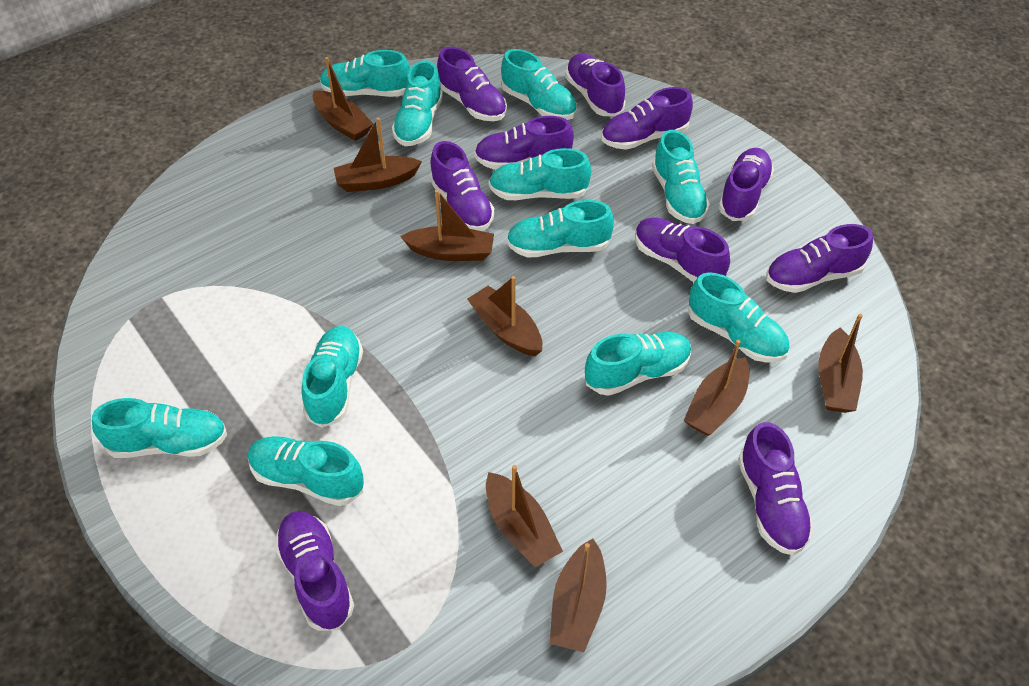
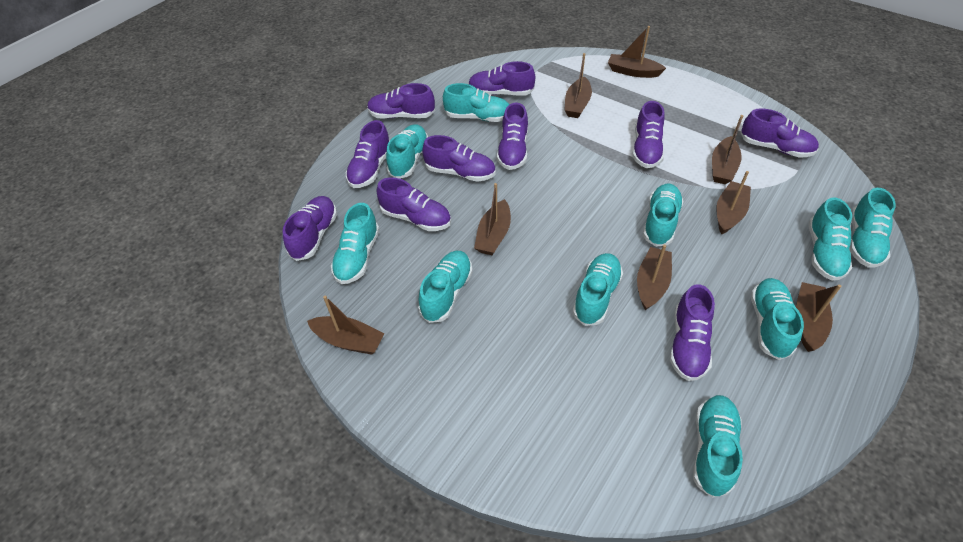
turquoise shoe: [92,398,227,458] [248,436,364,506] [301,326,363,428] [320,50,410,97] [392,60,443,146] [489,148,591,200] [501,49,577,120] [506,200,614,257] [585,332,692,396] [652,130,710,224] [688,272,789,362] = 11 -> [331,203,379,284] [386,124,428,178] [418,251,473,323] [443,83,510,122] [573,253,623,326] [643,184,684,247] [693,395,743,498] [751,278,804,360] [808,198,852,281] [850,188,896,267] = 10

